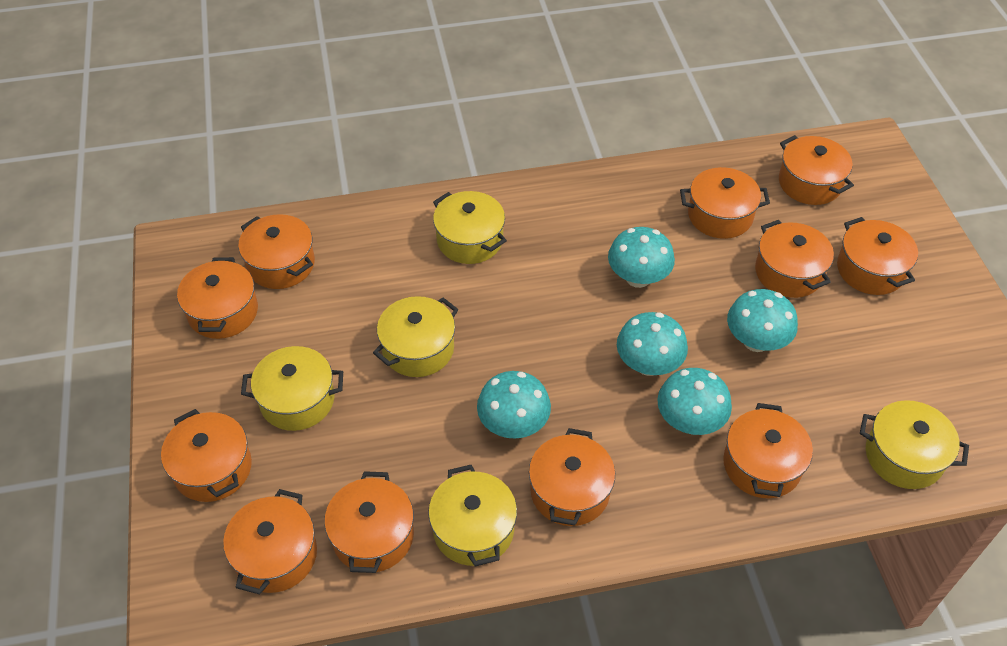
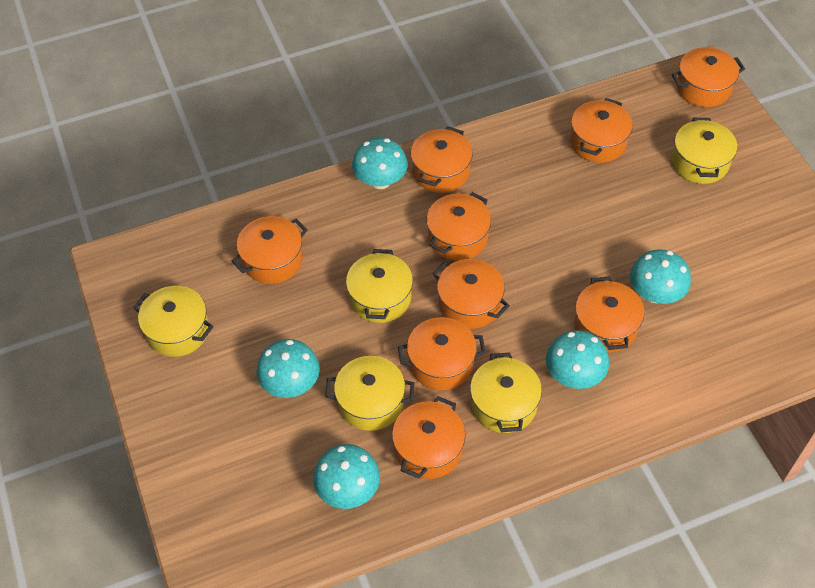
orange pot: [161,409,252,502] [177,257,258,339] [223,489,317,594] [238,214,315,289] [324,471,414,573] [529,428,615,526] [680,167,770,239] [723,403,813,498] [755,220,834,298] [779,135,854,205] [837,217,918,295] = 11 -> [232,216,307,284] [392,396,466,479] [398,317,486,390] [410,127,473,193] [426,192,491,261] [433,259,510,329] [570,98,633,163] [574,276,644,353] [672,47,745,107] = 9

